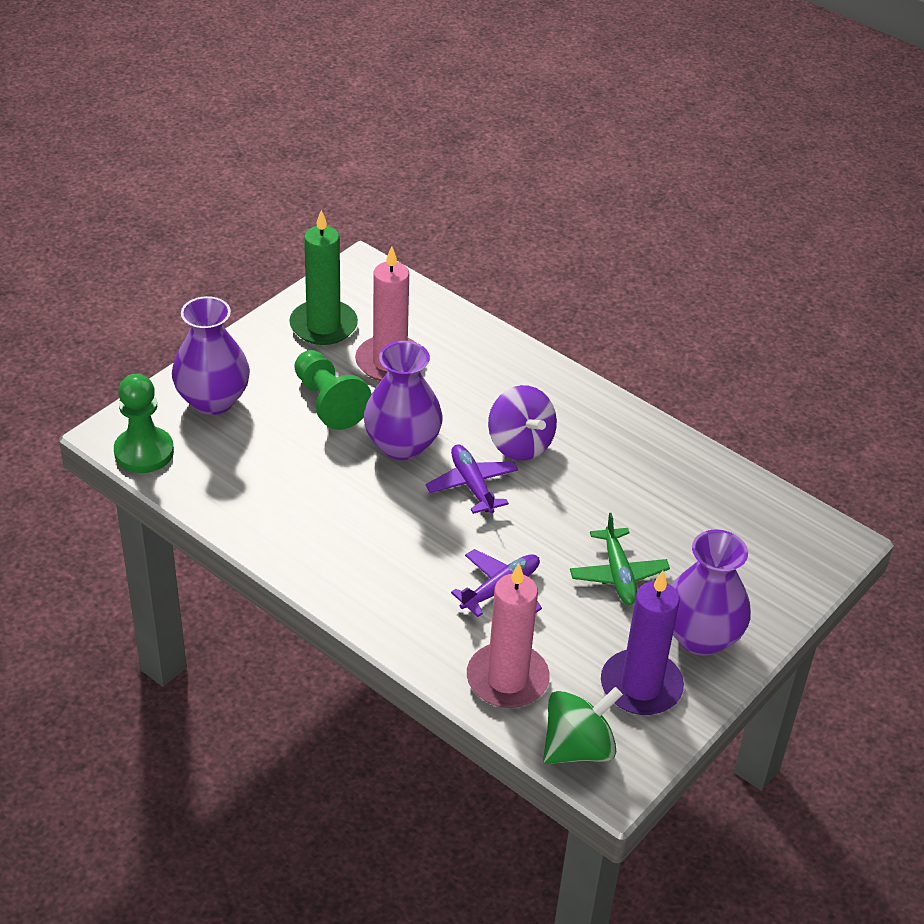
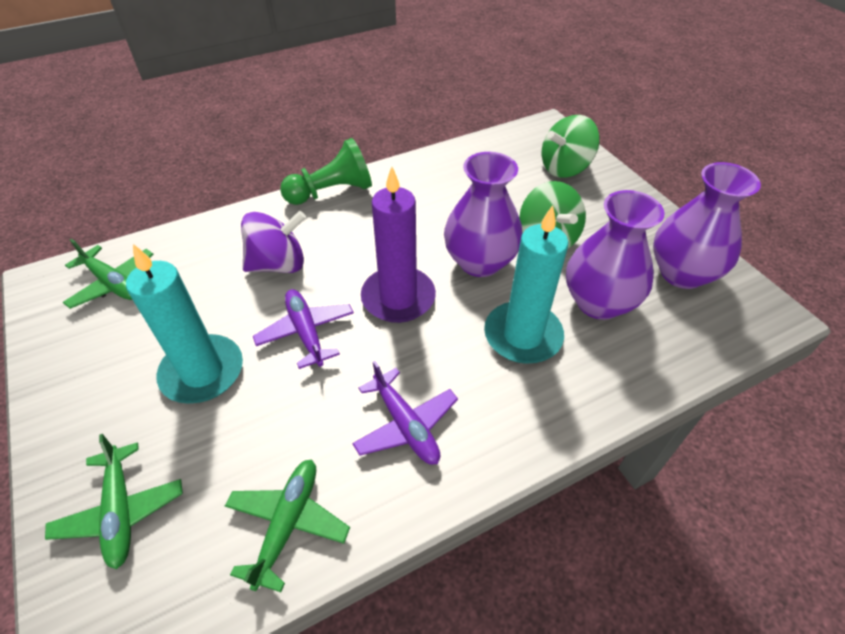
green candle: [289,210,358,345] = 1 -> none = 0
green pawn: [114,374,174,473] [294,350,372,430] = 2 -> [280,138,372,205] = 1
green plane: [570,513,670,605] = 1 -> [45,434,183,569] [63,239,153,309] [225,459,350,592] = 3
green spinning top: [543,687,623,764] = 1 -> [519,181,586,249] [542,115,599,178] = 2
pink candle: [355,246,416,381] [467,563,550,708] = 2 -> none = 0
turquoise candle: none = 0 -> [126,244,243,404] [484,205,568,364] = 2

